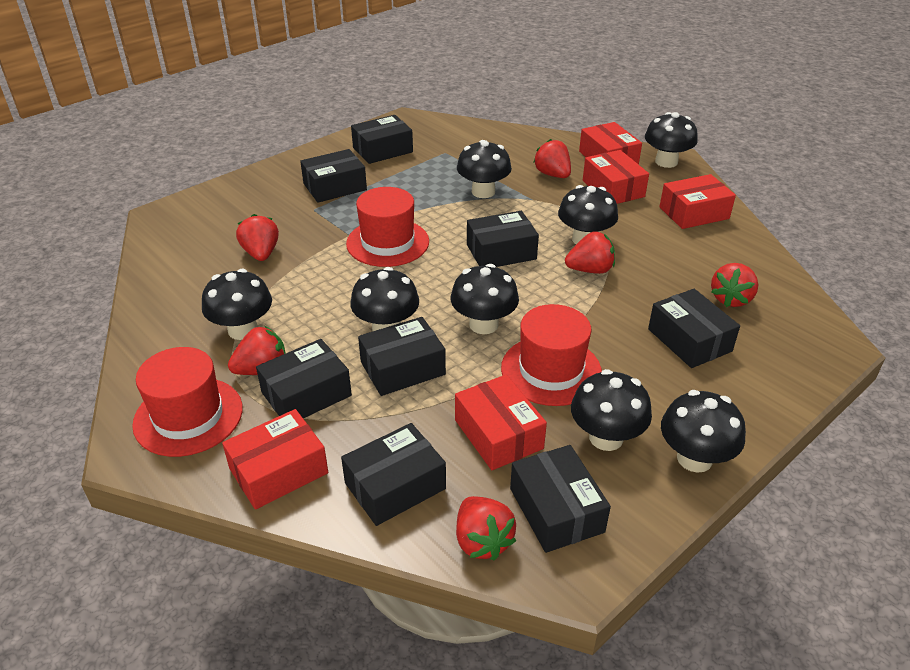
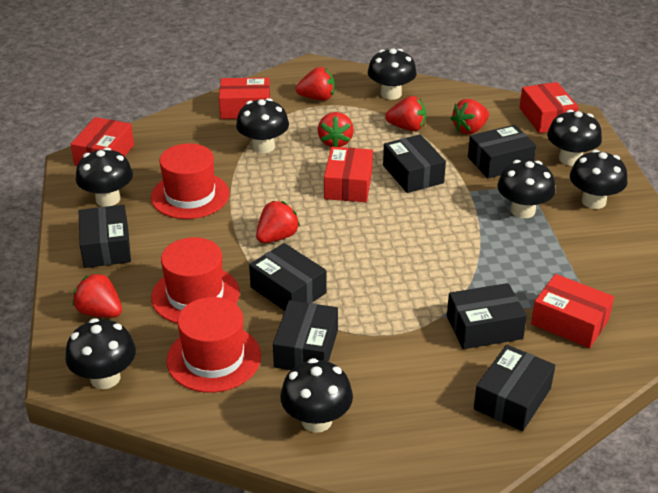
black box: [256,339,352,418] [300,149,367,203] [341,423,446,526] [351,115,413,164] [358,317,446,396] [467,211,539,267] [510,445,611,553] [648,289,740,368] = 8 -> [79,205,131,268] [249,243,326,311] [273,300,338,370] [383,134,446,193] [447,283,527,349] [468,125,536,178] [474,345,555,431] = 7

